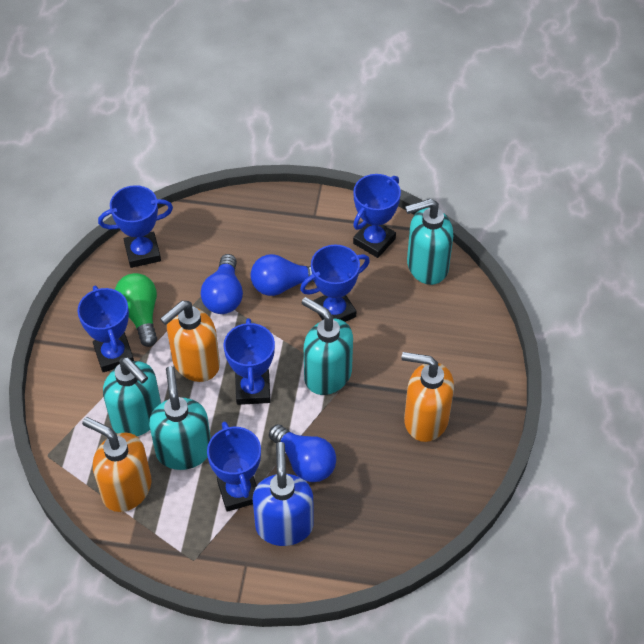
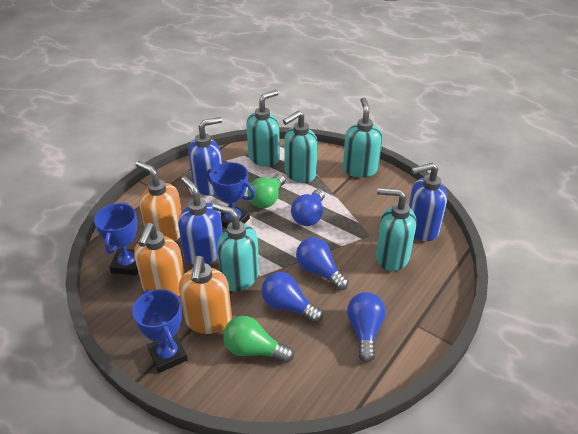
blue light bulb: [201,254,243,314] [251,254,314,296] [269,424,336,482] = 3 -> [261,272,323,323] [291,189,325,226] [296,237,349,290] [347,292,386,363] = 4
blue soap dispenser: [253,442,314,546] = 1 -> [178,176,222,265] [188,117,222,196] [409,163,447,241] = 3
blue trophy: [77,286,134,372] [98,185,173,268] [207,421,261,512] [223,318,275,405] [300,245,370,322] [353,174,401,258] = 6 -> [94,202,138,275] [132,289,188,373] [206,162,255,228] = 3
green light bulb: [115,273,157,347] = 1 -> [223,316,294,363] [247,174,286,208] = 2
turquoise soap dispenser: [103,357,161,436] [149,366,211,470] [302,297,353,395] [405,199,453,285] = 4 -> [212,203,259,292] [247,90,280,167] [283,111,318,183] [343,97,382,178] [376,188,417,271] = 5

